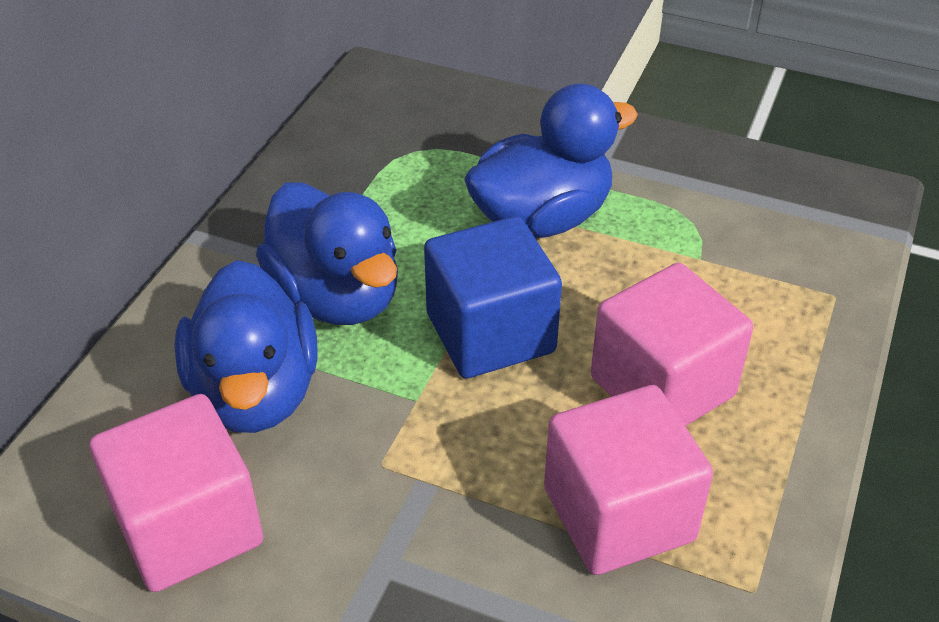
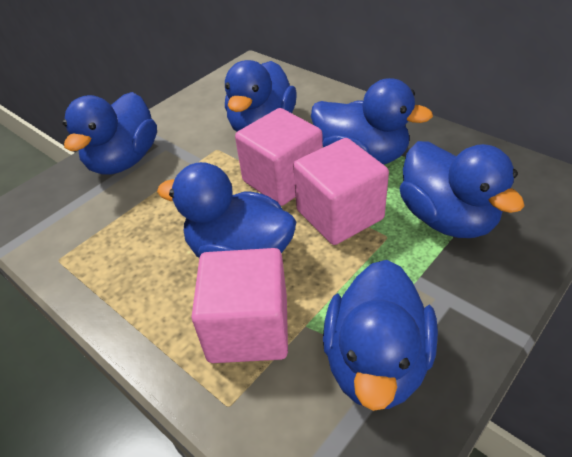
blue cube: [424,216,562,379] = 1 -> none = 0
blue duck: [175,260,318,433] [256,182,398,325] [464,84,638,238] = 3 -> [63,92,157,175] [157,162,297,258] [225,60,297,132] [311,78,433,165] [323,260,438,411] [400,141,524,238] = 6

